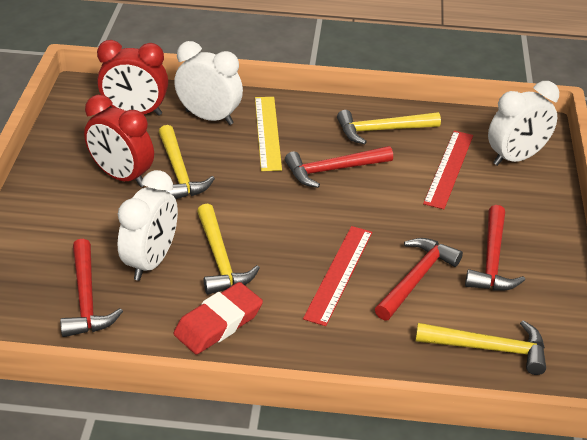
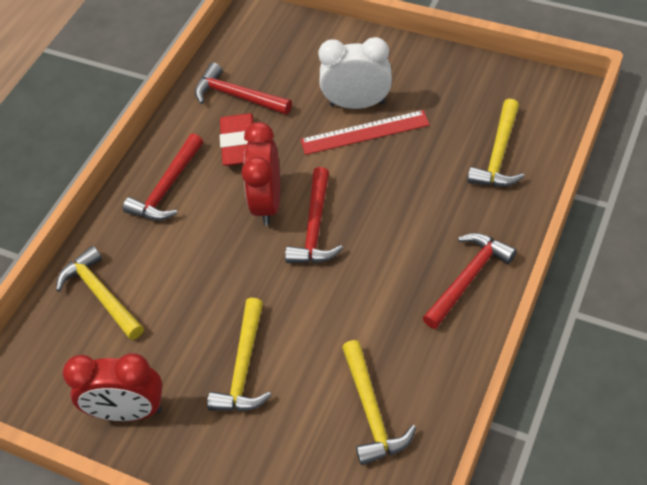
red ruler: [303,226,373,326] [423,131,473,209] = 2 -> [300,110,430,155] = 1
white clock: [118,170,178,280] [174,41,243,125] [488,81,559,166] = 3 -> [318,37,392,109] = 1
yellow ruler: [255,97,282,171] = 1 -> none = 0

